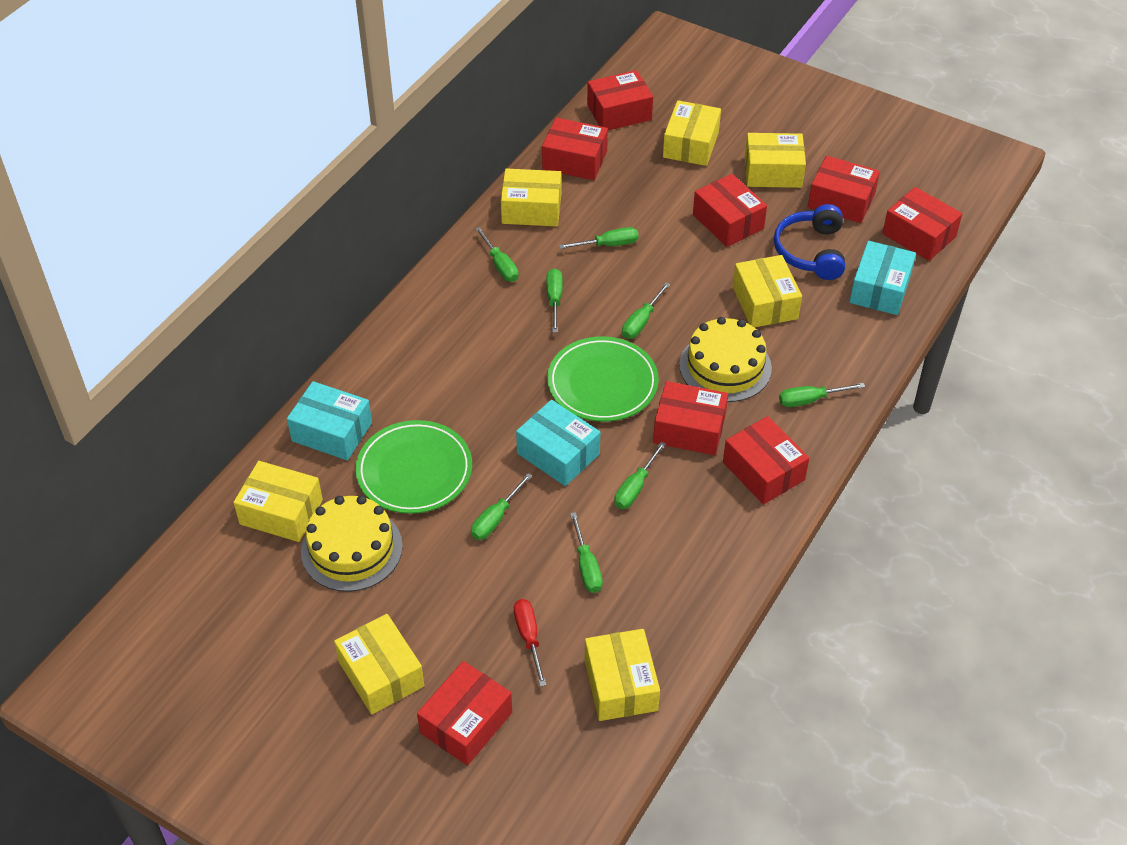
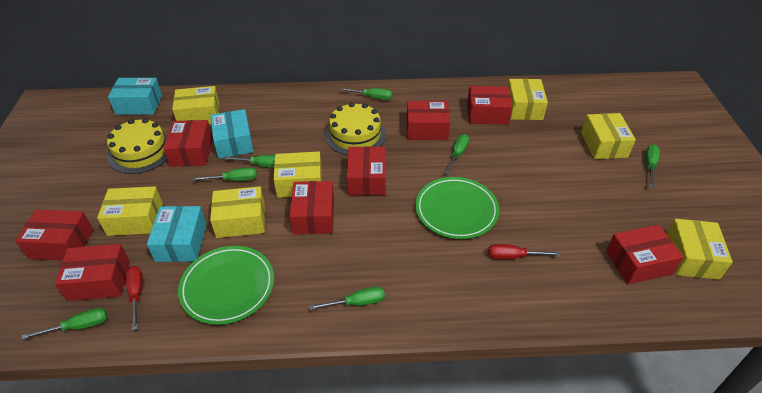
blue headphones: [774,204,845,280] = 1 -> none = 0
green screwdriver: [471,473,532,540] [475,227,519,282] [546,268,563,333] [559,227,638,249] [570,512,603,593] [614,442,666,509] [622,282,670,339] [779,383,865,407] = 8 -> [22,308,108,340] [193,167,257,181] [223,155,275,168] [309,287,385,310] [340,88,392,100] [444,134,469,174] [646,145,660,187] = 7
red screwdriver: [514,599,546,687] = 1 -> [126,266,143,330] [488,244,560,259] = 2

